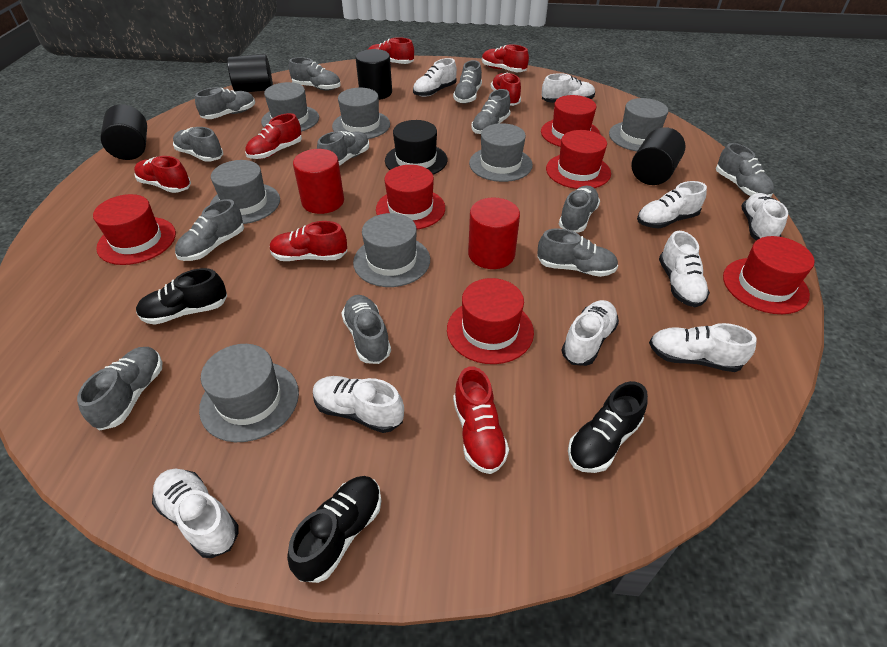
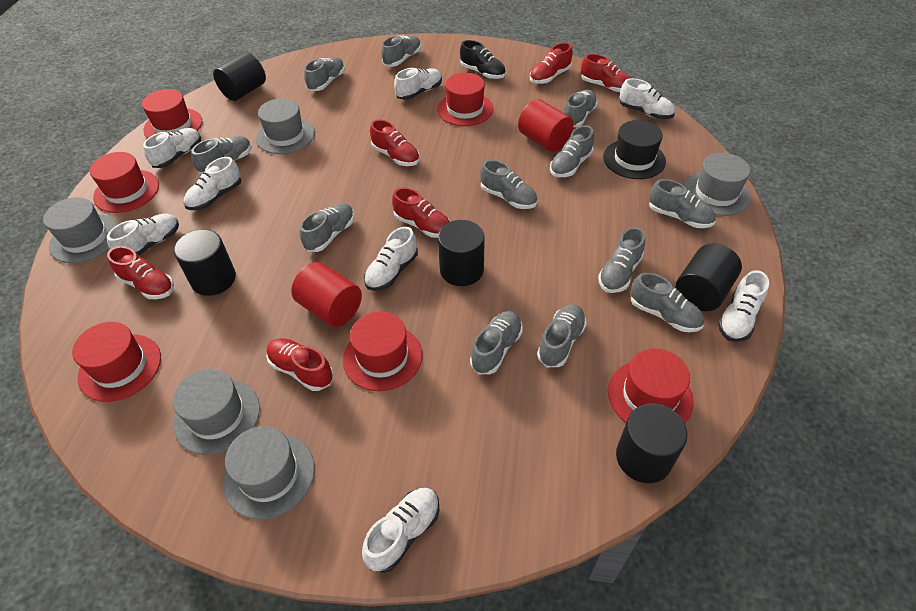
black cylinder: [100,104,147,160] [227,54,273,92] [356,49,392,100] [631,127,686,185] = 4 -> [174,229,236,296] [213,52,266,101] [438,220,485,286] [616,404,687,483] [676,243,742,311] = 5
black shoe: [136,268,227,325] [287,476,381,583] [568,381,648,473] = 3 -> [460,40,506,79] = 1
grey hat: [199,344,299,442] [210,160,280,224] [261,82,319,132] [332,88,390,139] [353,213,430,287] [469,123,533,182] [609,98,668,151] = 7 -> [43,197,118,263] [172,369,260,455] [223,426,315,519] [256,98,315,154] [684,153,751,216] = 5
red shoe: [134,156,191,193] [245,113,302,159] [269,221,347,261] [368,37,414,64] [453,367,509,474] [482,44,529,72] [491,73,521,106] = 7 -> [107,246,174,299] [266,338,333,391] [370,119,420,166] [392,187,450,238] [530,42,573,84] [581,54,631,92] = 6
white shoe: [152,469,239,558] [313,376,404,433] [413,58,457,97] [542,73,595,103] [561,300,619,366] [637,181,707,228] [649,323,757,372] [659,231,710,307] [742,193,788,240] = 9 -> [107,214,179,255] [143,128,201,168] [184,157,241,210] [362,488,440,573] [364,227,418,291] [394,68,442,100] [620,78,675,119] [718,270,769,342] = 8

